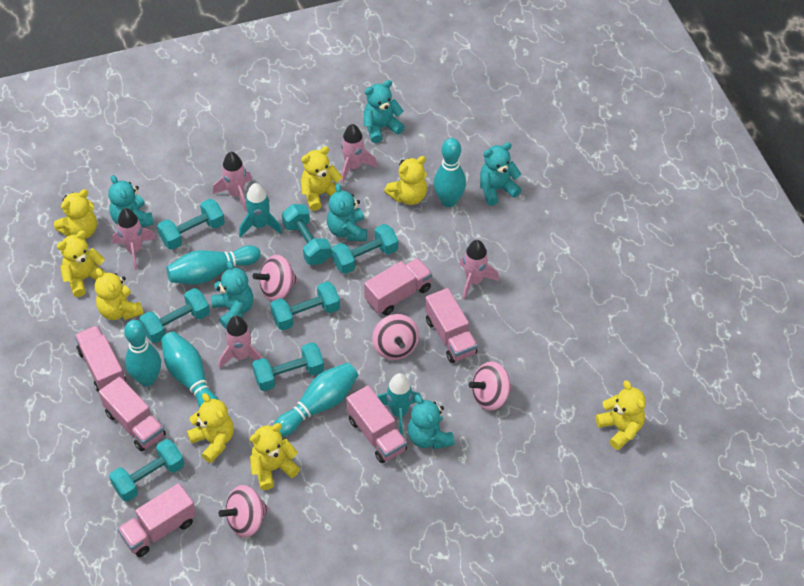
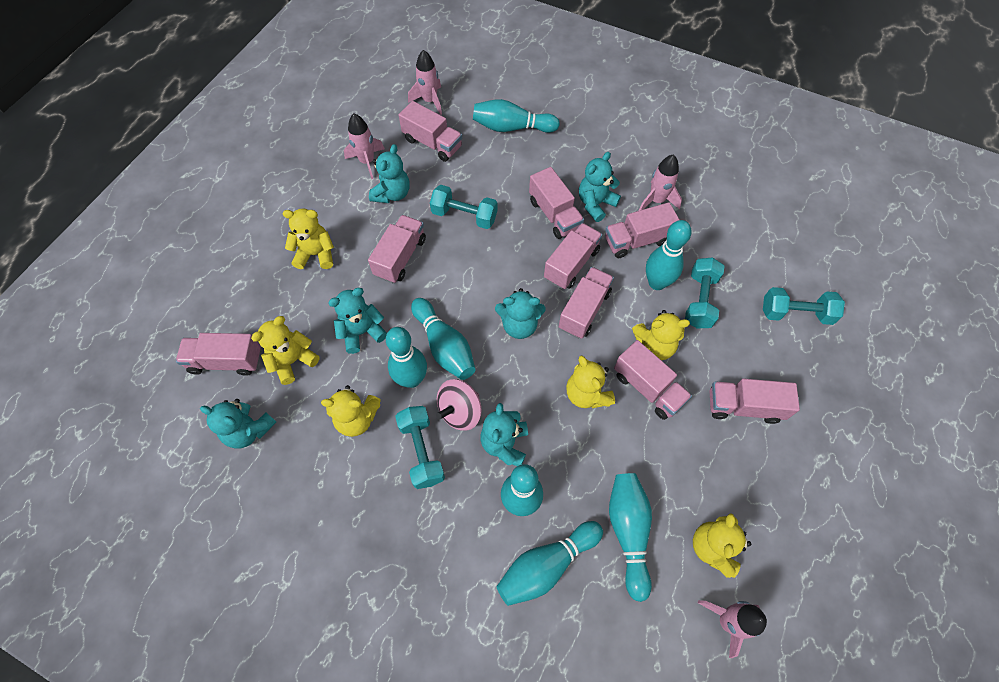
pink rocket: [112,208,156,270] [213,152,252,212] [219,316,262,369] [341,124,377,183] [459,240,499,300] = 5 -> [344,114,385,179] [408,50,442,115] [639,154,682,211] [698,600,767,658] = 4
pink spinning top: [218,485,269,537] [252,255,298,301] [372,314,419,360] [469,361,512,411] = 4 -> [436,379,482,431] = 1
pink truck: [75,325,126,393] [99,376,166,452] [117,483,197,557] [346,385,407,463] [364,258,432,315] [425,288,478,363] = 6 -> [176,333,261,376] [368,215,426,283] [399,101,462,162] [529,167,584,239] [544,223,602,289] [559,267,614,339] [605,202,679,258] [614,340,692,420] [709,379,800,424] = 9
turquoise bowling pin: [124,320,161,386] [161,332,219,408] [166,245,261,285] [274,363,358,437] [433,138,466,207] = 5 -> [386,327,427,388] [411,298,475,380] [473,99,560,133] [496,521,603,606] [501,464,543,516] [609,473,652,602] [646,220,692,290] = 7
turquoise dumbbell: [109,439,184,502] [139,288,210,343] [157,199,225,250] [252,342,324,391] [270,281,340,330] [282,204,331,265] [331,224,398,274] = 7 -> [395,406,445,489] [430,185,497,229] [685,257,724,328] [763,287,845,325] = 4
turquoise rocket: [239,183,282,237] [377,373,421,436] = 2 -> none = 0
yellow teddy bear: [54,189,97,239] [57,231,106,297] [95,268,144,320] [187,393,234,463] [250,423,300,490] [301,146,343,211] [384,156,427,205] [596,380,646,450] = 8 -> [251,316,320,385] [283,208,334,269] [321,385,381,437] [566,355,615,408] [632,310,690,360] [693,513,751,578] = 6

